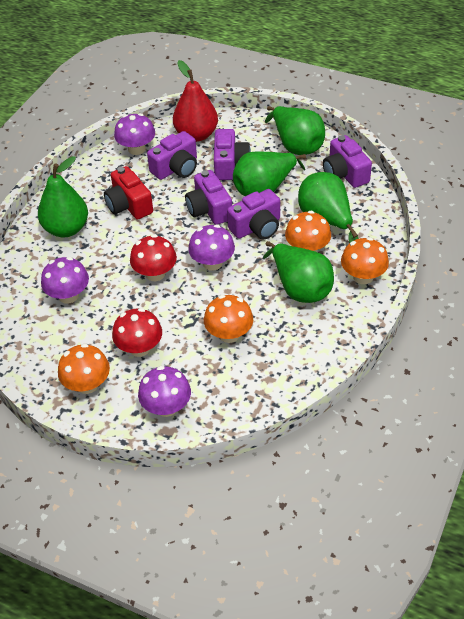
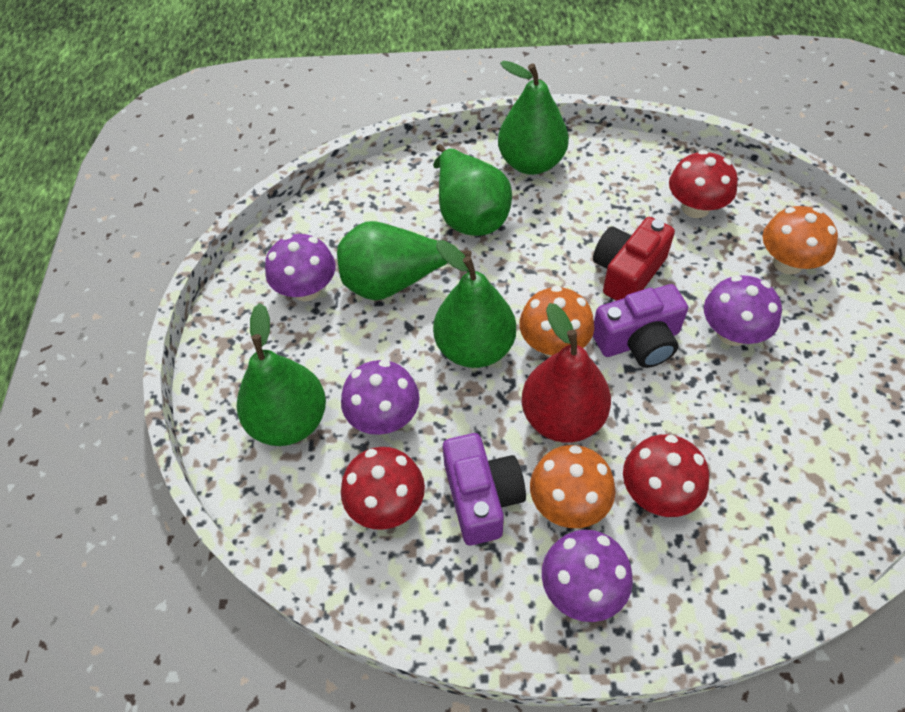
orange mushroom: [58,343,110,394] [204,295,253,343] [285,211,331,252] [341,237,389,284] = 4 -> [519,286,594,357] [530,445,615,528] [763,206,838,274] = 3
purple camera: [147,131,197,180] [185,170,232,225] [214,129,251,180] [227,189,280,239] [323,135,372,188] = 5 -> [443,433,526,545] [593,284,688,368] = 2
red mushroom: [112,308,162,357] [130,234,177,281] = 2 -> [341,447,425,530] [623,434,709,517] [669,150,738,218] = 3

